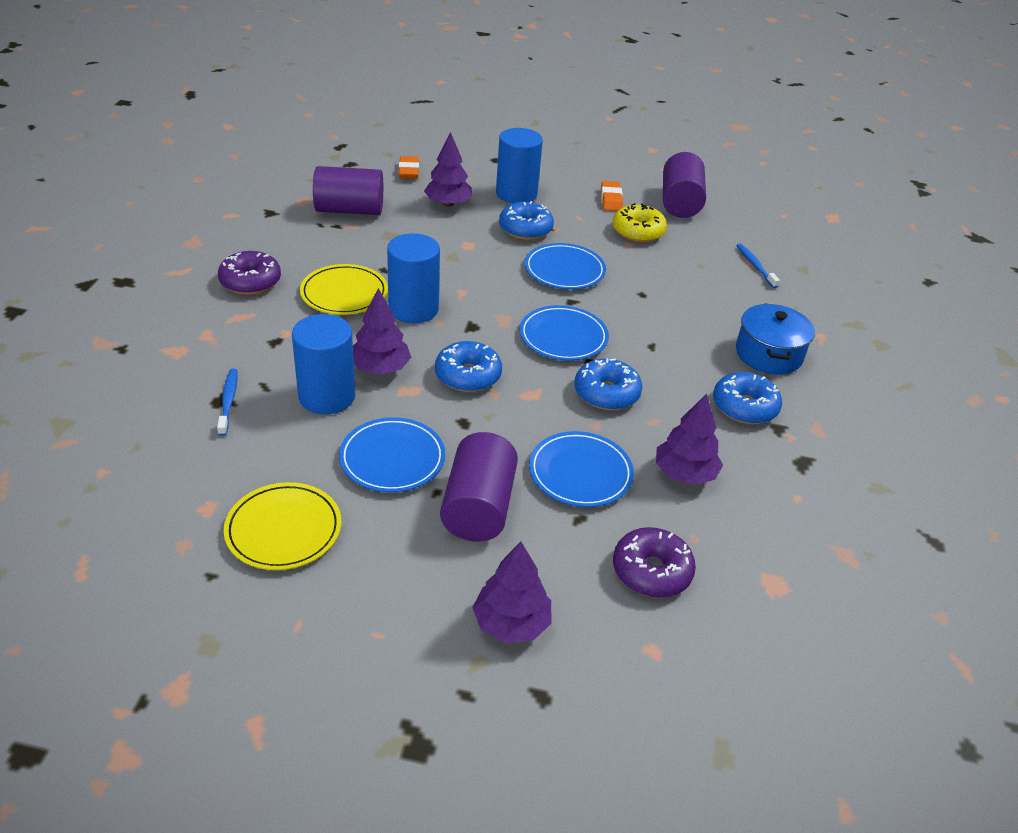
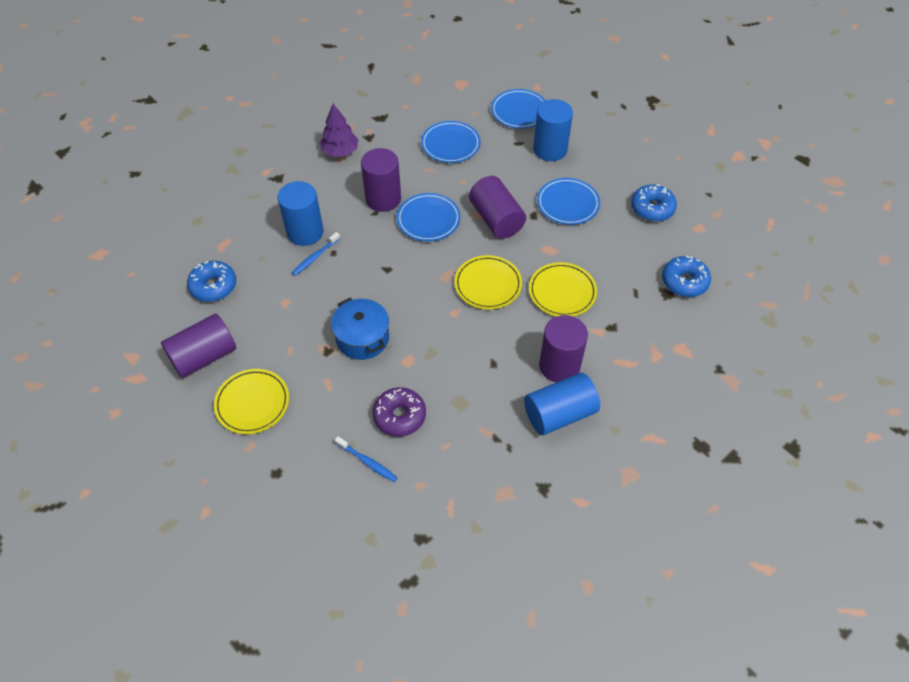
blue donut: [435,341,502,392] [499,201,554,240] [574,358,642,410] [713,372,782,424] = 4 -> [187,261,236,302] [631,185,677,221] [662,256,711,297] = 3
orange eraser: [399,156,419,179] [601,181,623,211] = 2 -> none = 0
purple cylinder: [313,166,383,215] [440,432,518,541] [663,152,706,218] = 3 -> [161,313,236,378] [361,148,401,212] [469,176,526,239] [539,315,588,382] = 4
purple donut: [218,251,281,295] [613,527,696,598] = 2 -> [373,387,426,437] = 1
purple tree: [353,288,411,375] [424,132,472,207] [472,542,552,643] [656,393,723,485] = 4 -> [320,104,359,157] = 1
yellow donut: [613,203,667,242] = 1 -> none = 0
yellow plate: [224,482,341,570] [300,264,388,315] = 2 -> [214,369,289,434] [454,255,522,309] [529,262,597,317] = 3

